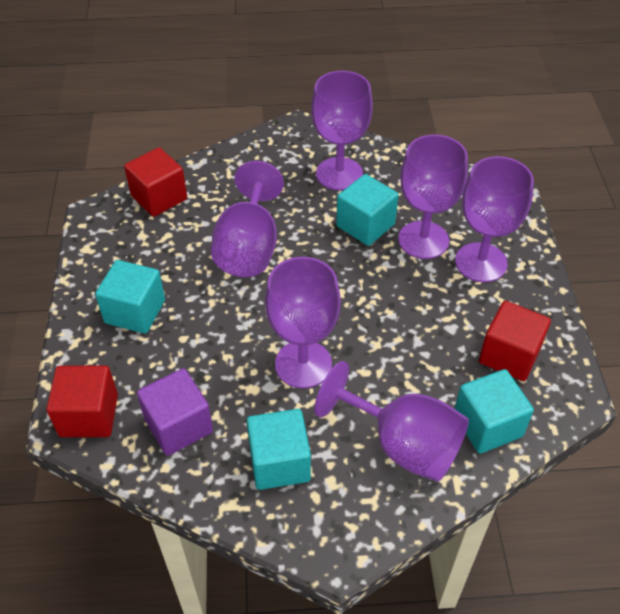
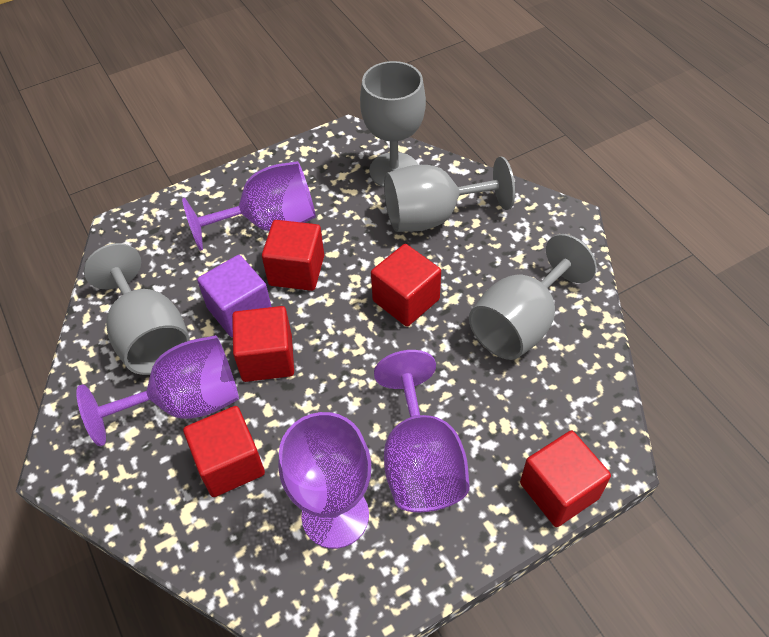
grey goblet: none = 0 -> [84,243,190,375] [360,61,426,187] [384,157,515,232] [469,234,597,360] = 4
purple goblet: [211,161,284,277] [265,257,341,388] [311,71,373,190] [314,361,469,482] [398,134,468,259] [455,156,534,282] = 6 -> [76,335,239,446] [182,161,316,251] [278,412,371,549] [374,350,470,512] = 4
red cube: [46,366,118,437] [124,147,187,217] [479,301,551,381] = 3 -> [183,406,265,497] [232,306,294,382] [262,220,324,291] [371,244,441,327] [520,431,611,527] = 5
turquoise cube: [95,260,165,334] [247,409,311,490] [336,174,399,246] [455,369,534,454] = 4 -> none = 0

